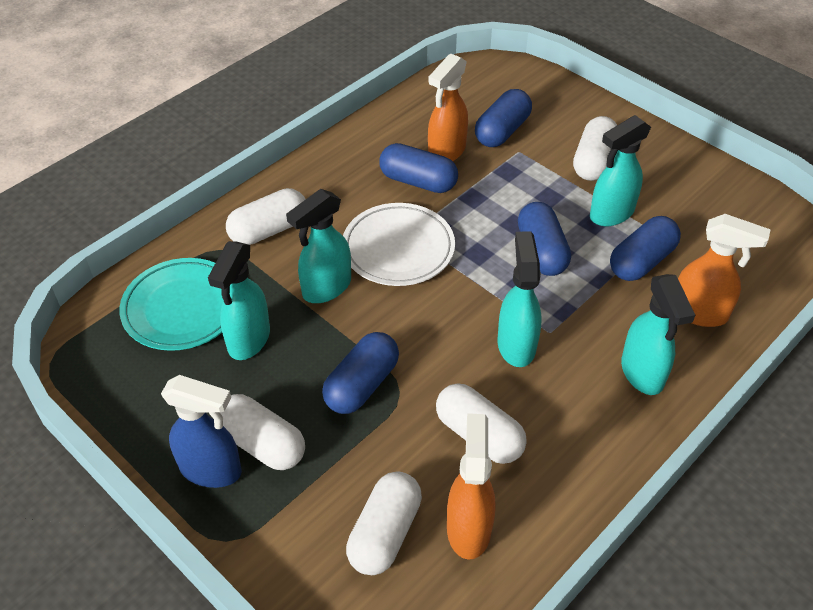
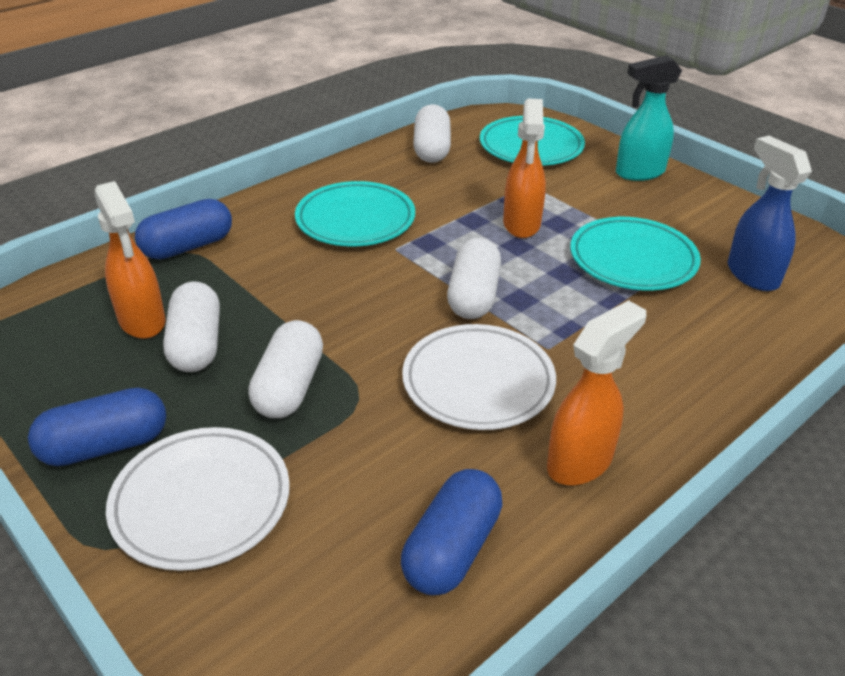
blue capsule: [322,332,399,414] [379,143,458,193] [475,89,532,147] [518,202,571,276] [610,216,681,281] = 5 -> [28,388,166,466] [135,199,232,259] [401,469,503,595] = 3
turquoise plate: [119,258,223,351] = 1 -> [295,181,415,246] [480,116,585,166] [570,217,701,290] = 3
turquoise spray bottle: [208,241,270,360] [286,189,351,303] [497,231,542,367] [590,115,651,226] [621,274,695,395] = 5 -> [616,55,682,181] = 1
white capsule: [220,394,305,470] [226,188,306,245] [346,471,422,575] [436,384,527,464] [573,116,617,181] = 5 -> [163,281,220,372] [248,320,323,418] [413,104,451,163] [447,238,501,319] = 4
white plate: [343,203,455,286] = 1 -> [106,427,290,571] [402,324,556,430] = 2

